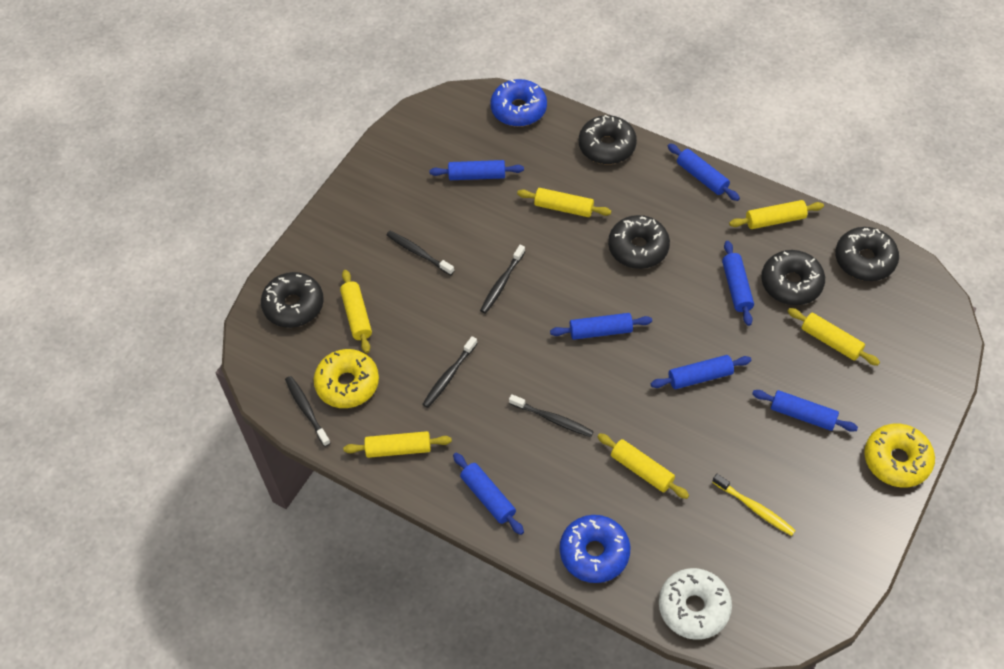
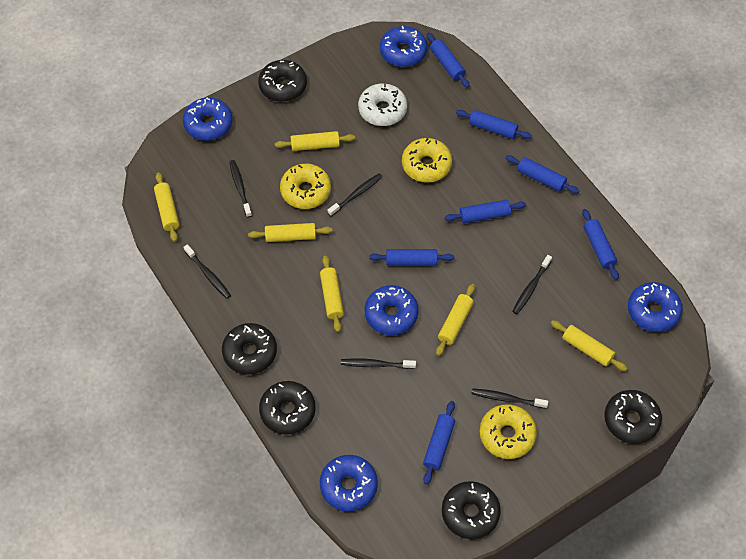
black toothbrush: [285,376,331,447] [387,231,454,275] [423,336,478,408] [480,245,525,314] [509,394,594,437] = 5 -> [183,244,231,299] [229,160,252,218] [328,173,383,216] [341,358,416,369] [472,388,548,409] [512,255,552,314] = 6
blue donut: [490,79,547,127] [560,515,631,583] = 2 -> [183,97,233,141] [320,455,378,512] [365,285,419,335] [380,26,427,67] [628,282,683,332] = 5
yellow donut: [314,349,379,408] [864,423,935,488] = 2 -> [280,164,331,209] [402,138,452,183] [480,404,537,459] = 3
yellow toothbrush: [712,474,796,536] = 1 -> none = 0

